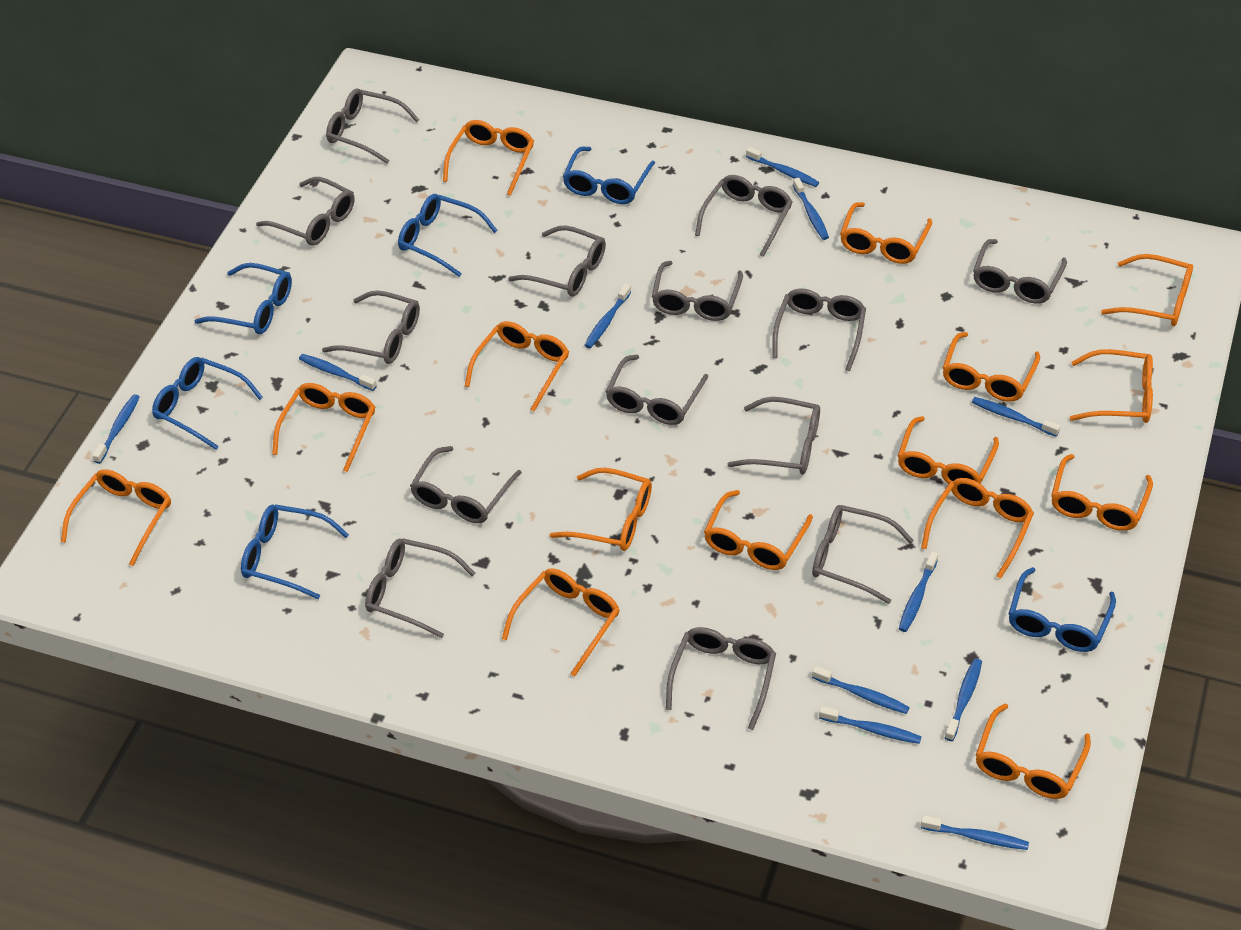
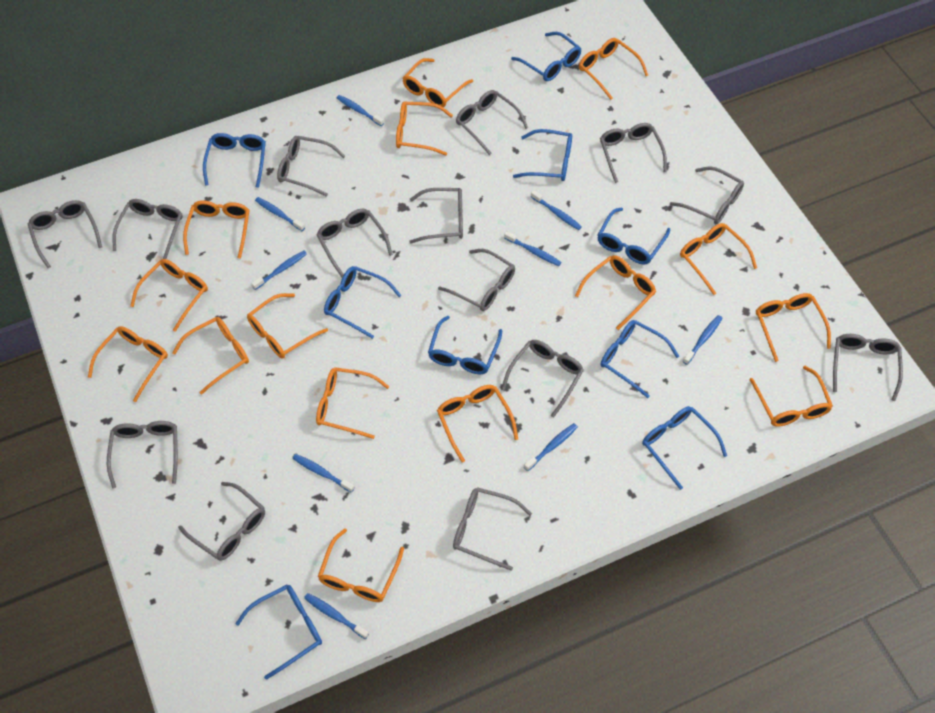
blue glasses: [152,357,263,450] [195,263,292,334] [241,504,349,599] [398,194,498,277] [563,147,655,204] [1009,567,1116,652] = 6 -> [203,133,266,188] [235,585,322,680] [324,266,401,339] [428,315,502,374] [511,32,582,81] [513,129,572,181] [597,207,670,264] [600,320,679,398] [642,406,727,490] = 9
blue toothbrush: [92,394,140,464] [299,354,377,391] [584,284,631,348] [746,147,820,187] [793,178,829,240] [812,666,910,714] [819,706,922,744] [899,551,938,632] [920,815,1029,850] [945,658,982,741] [972,397,1060,437] = 11 -> [251,251,307,290] [255,197,305,231] [293,454,355,493] [304,593,369,639] [337,95,384,126] [504,231,562,266] [524,423,578,471] [531,190,582,230] [683,315,722,365] = 9

